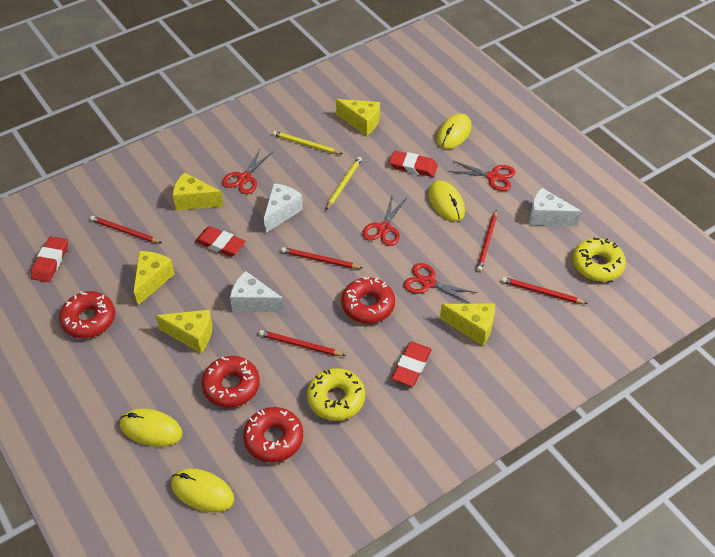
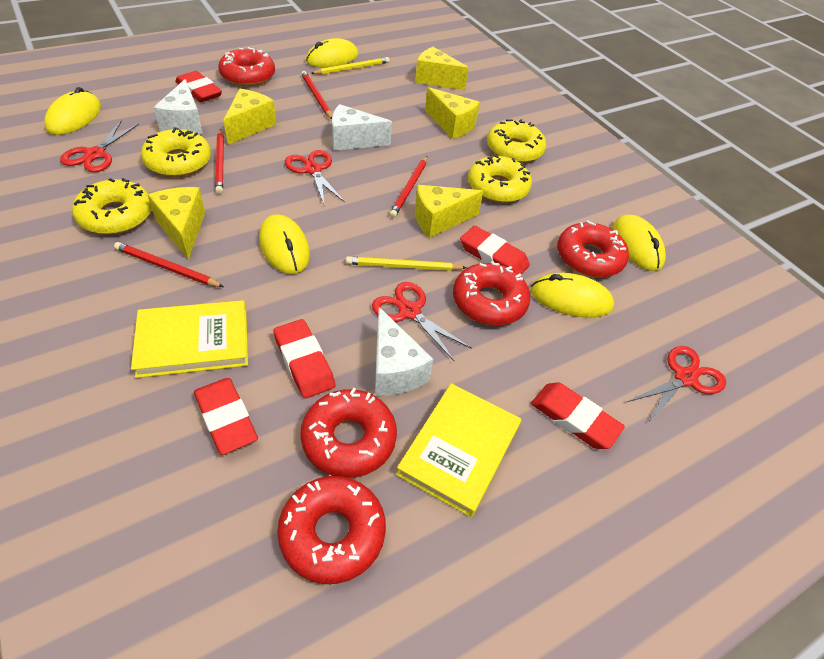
red donut: [59,291,115,338] [202,356,260,408] [243,407,303,463] [341,277,395,323] = 4 -> [218,47,275,86] [277,476,386,584] [300,388,397,478] [453,261,530,326] [557,220,629,277] = 5
red eraser: [31,236,68,282] [195,226,246,257] [389,151,438,177] [392,342,432,386] = 4 -> [175,71,222,102] [194,378,258,455] [273,319,335,399] [460,226,530,274] [531,382,625,449] = 5
red pencil: [90,216,162,243] [259,330,346,356] [281,247,362,269] [477,210,497,272] [501,277,588,304] = 5 -> [114,242,224,287] [215,129,224,194] [301,71,332,119] [389,156,427,218] = 4
yellow book: none = 0 -> [131,300,248,378] [396,383,521,517] = 2
yellow donut: [307,368,365,421] [572,238,626,282] = 2 -> [72,178,152,235] [141,127,211,177] [468,154,532,203] [487,119,546,163] = 4
yellow mouse: [120,408,183,447] [171,469,234,512] [428,180,465,221] [437,114,472,149] = 4 -> [44,87,101,135] [259,214,310,274] [306,38,358,67] [531,273,614,318] [612,215,666,271] = 5

